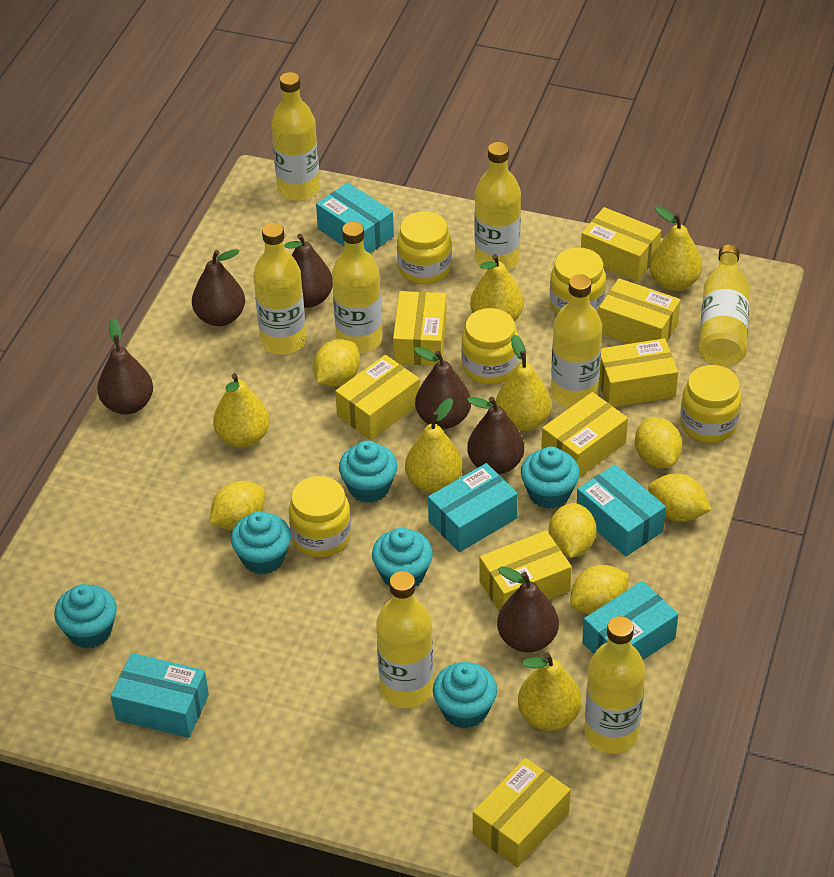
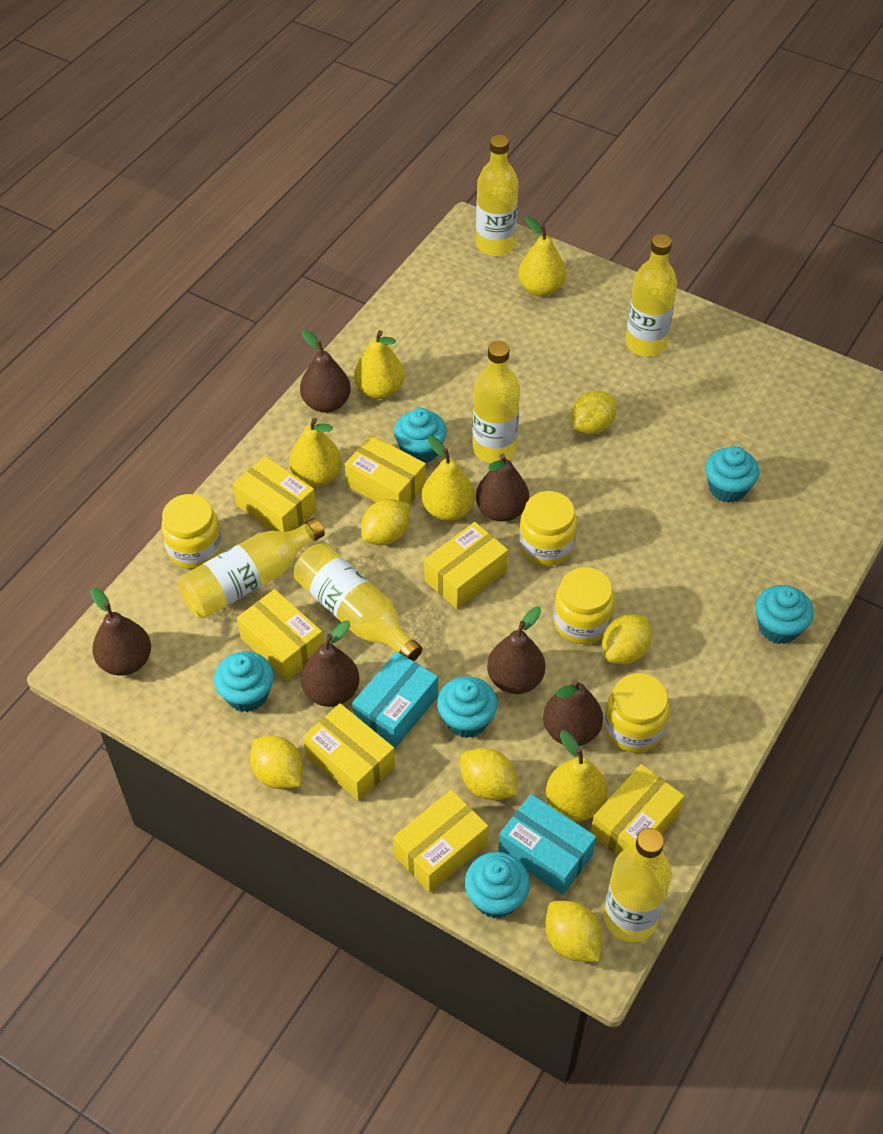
turquoise box: [111,653,209,738] [316,182,394,254] [428,463,518,552] [577,464,666,557] [582,581,678,660] = 5 -> [352,652,438,748] [498,794,596,895] = 2
yellow bottle: [253,223,306,355] [271,72,320,201] [332,222,382,354] [376,571,433,708] [475,142,521,271] [551,274,602,407] [584,616,645,754] [699,244,750,367] = 8 -> [178,518,325,619] [294,543,422,661] [472,341,520,463] [476,135,519,256] [604,828,672,942] [625,234,677,356] = 6
yellow box: [335,355,420,440] [393,291,447,366] [473,758,571,867] [480,530,572,612] [541,392,628,477] [581,207,661,281] [599,278,681,344] [599,338,678,407] = 8 -> [233,456,317,532] [237,589,323,681] [303,703,395,801] [345,435,426,504] [393,790,488,892] [424,522,508,609] [590,764,684,856] = 7
yellow jar: [289,476,351,557] [397,211,452,284] [461,308,518,384] [550,247,606,315] [680,365,742,443] = 5 -> [161,494,222,569] [519,491,577,566] [554,567,614,644] [604,673,669,753] = 4
yellow pear: [213,373,270,448] [405,398,463,493] [470,254,524,321] [496,335,552,431] [518,652,581,731] [649,206,702,291] = 6 -> [289,418,342,487] [354,330,404,399] [421,436,475,521] [518,216,566,297] [546,730,608,821] = 5

